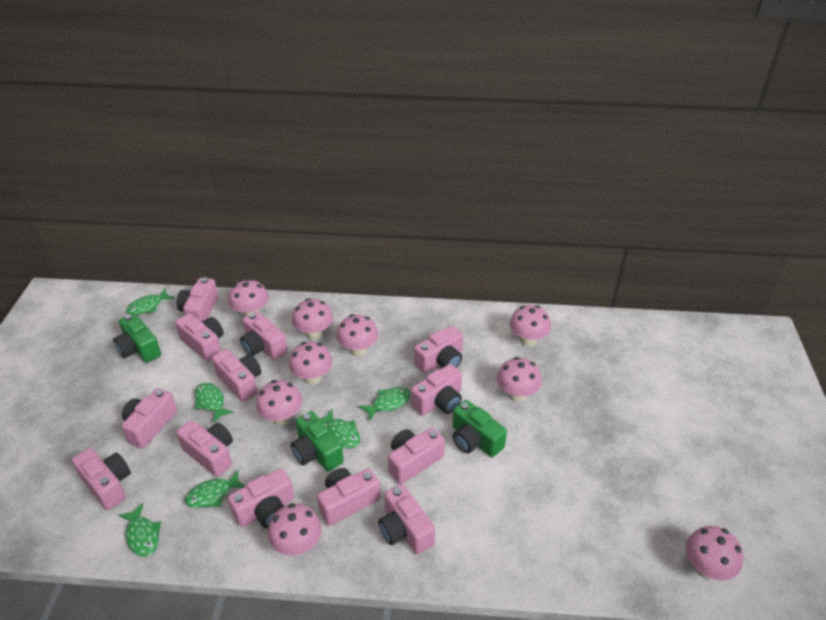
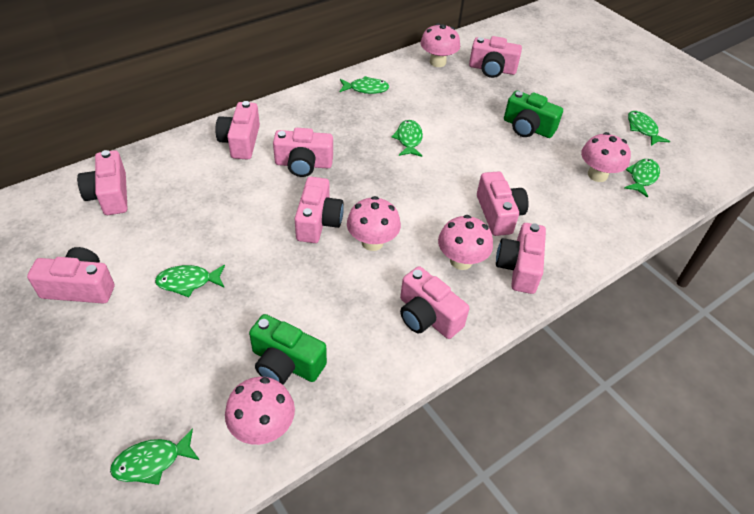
green camera: [113,313,161,363] [291,411,344,472] [452,400,507,457] = 3 -> [249,314,327,385] [504,91,563,138] = 2
pink camera: [72,448,131,510] [122,388,177,448] [175,313,224,361] [176,277,218,322] [176,420,233,477] [212,349,261,402] [228,468,294,528] [240,311,288,360] [317,468,380,526] [378,484,435,554] [388,427,445,484] [411,364,462,416] [414,326,463,373] = 13 -> [27,247,114,304] [77,150,127,215] [216,101,260,159] [273,128,333,177] [295,177,344,243] [400,266,469,339] [469,36,522,78] [477,171,529,236] [496,223,546,294] = 9
pink mushroom: [228,279,268,317] [256,380,302,425] [268,503,322,556] [289,342,333,385] [292,298,333,340] [336,314,378,356] [497,357,542,402] [510,305,551,346] [685,526,743,580] = 9 -> [225,377,295,445] [347,196,401,251] [420,23,460,67] [438,215,493,270] [581,132,631,182] = 5

